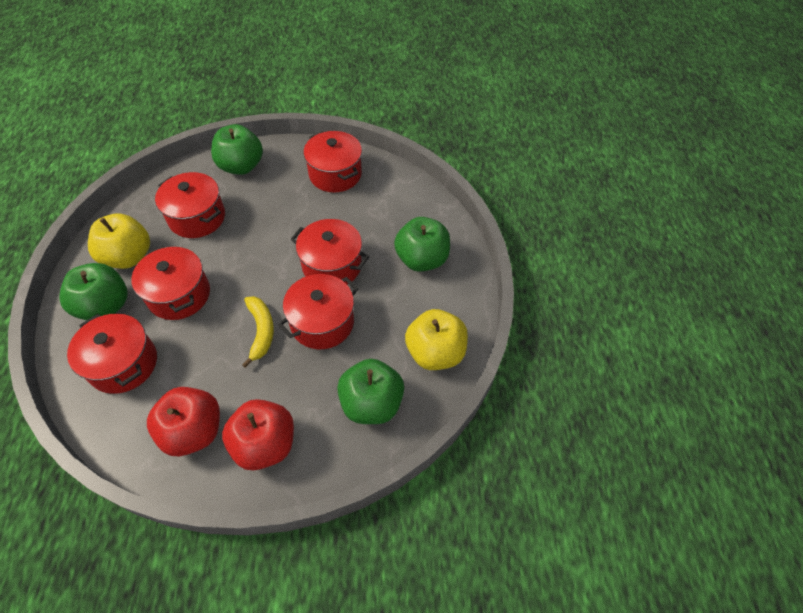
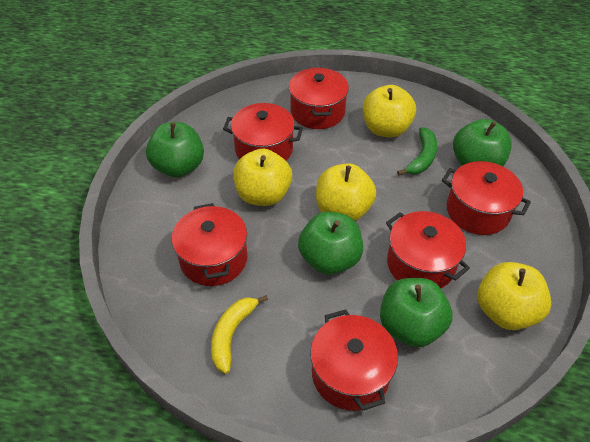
green banana: none = 0 -> [397,127,437,176] = 1
red apple: [147,387,220,456] [222,399,294,470] = 2 -> none = 0
yellow apple: [88,213,150,269] [405,309,468,370] = 2 -> [233,149,292,206] [316,163,376,221] [363,85,416,137] [478,262,551,330] = 4

